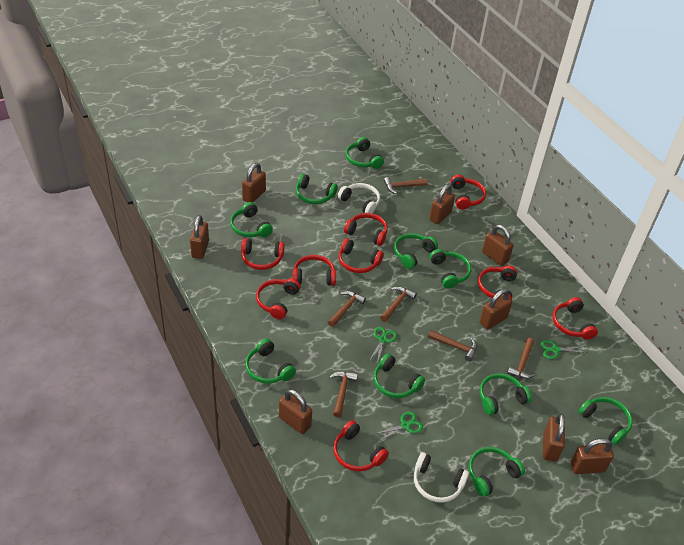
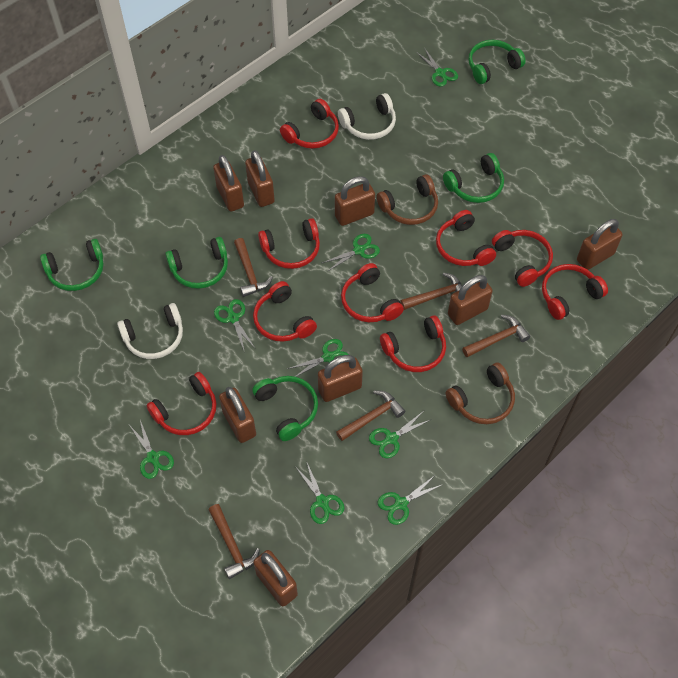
brown hammer: [328,291,366,327] [329,371,358,417] [380,286,417,322] [384,177,427,194] [428,330,477,361] [507,338,536,379] = 6 -> [209,504,260,579] [234,238,273,297] [336,391,405,441] [400,273,462,310] [462,315,530,357] = 5
brown headphones: none = 0 -> [377,174,438,225] [446,362,515,424] = 2
green headphones: [230,202,273,237] [245,338,296,384] [296,174,338,204] [346,137,384,169] [373,353,425,398] [394,233,438,269] [430,249,471,289] [469,447,525,497] [479,373,532,415] [579,397,632,445] = 10 -> [40,239,104,291] [165,237,228,289] [252,376,318,441] [443,153,504,203] [468,40,526,84] = 5
green scissors: [369,327,397,364] [375,411,423,442] [541,340,587,359] = 3 -> [129,420,174,479] [214,299,255,353] [287,339,349,377] [297,461,344,524] [322,234,380,272] [369,411,432,458] [377,475,443,525] [416,49,458,87] = 8

